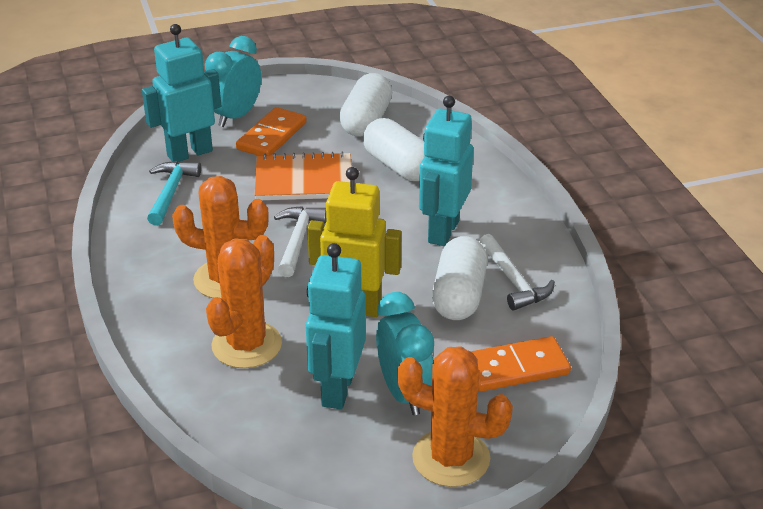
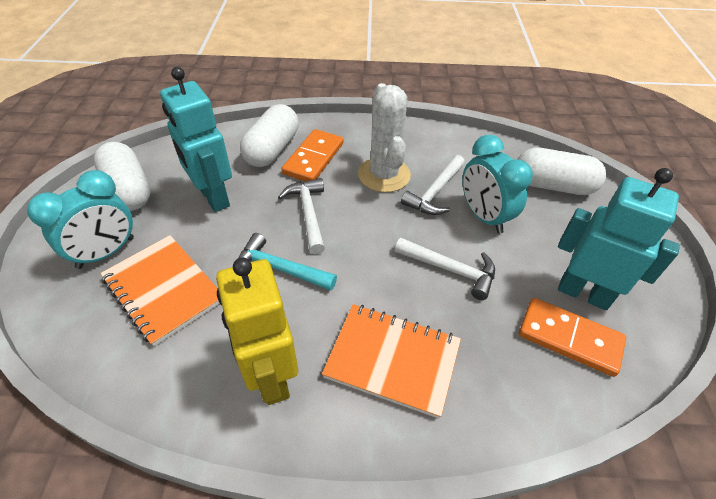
orange cactus: [172,176,269,299] [206,235,282,368] [397,346,513,487] = 3 -> none = 0
orange notebook: [254,152,351,200] = 1 -> [100,235,220,346] [322,304,461,419] = 2
turquoise robot: [142,24,221,162] [306,243,366,409] [419,96,473,246] = 3 -> [160,67,232,212] [558,168,680,310] = 2
white cactus: none = 0 -> [358,83,411,192] = 1
white hammer: [274,206,326,277] [479,234,555,311] = 2 -> [278,178,325,254] [395,238,495,300] [401,155,465,215] = 3

